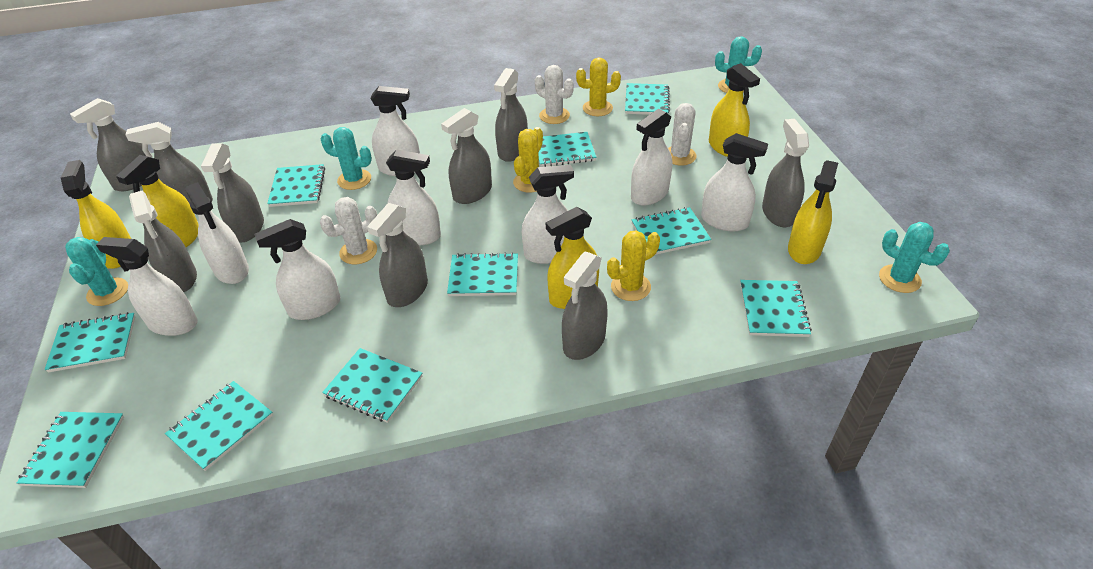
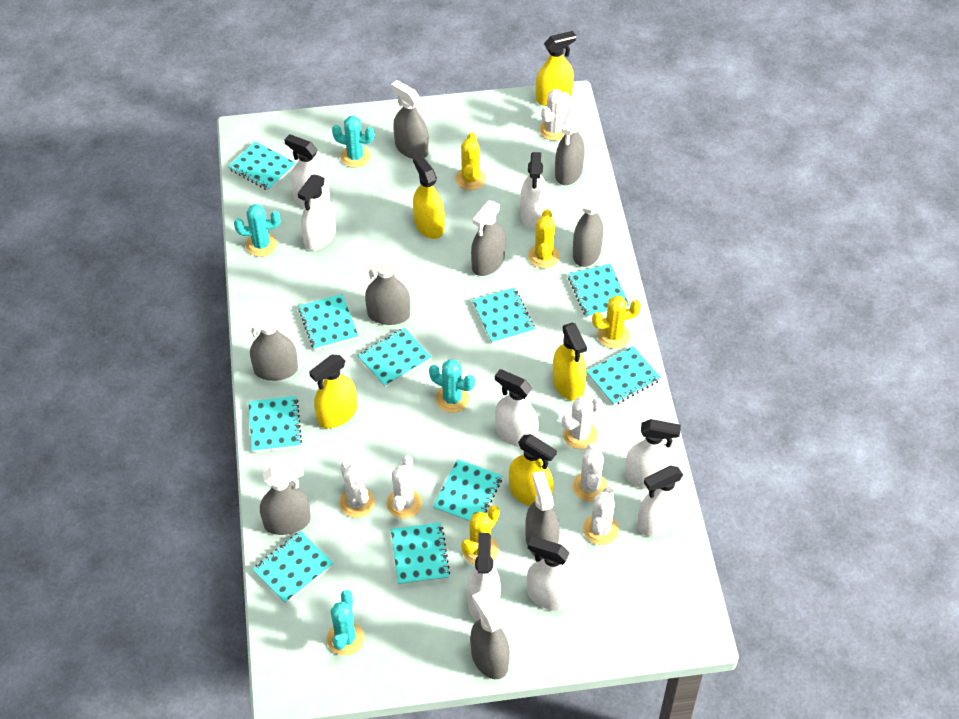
white cactus: [320,197,377,264] [535,65,574,124] [668,103,697,165] = 3 -> [339,461,375,518] [387,456,422,519] [539,89,570,141] [562,396,603,449] [572,443,608,502] [583,487,619,545] = 6
yellow cactus: [513,127,543,192] [576,57,621,116] [607,230,660,301] = 3 -> [455,132,486,190] [461,505,500,565] [528,209,560,268] [592,296,641,349] = 4

